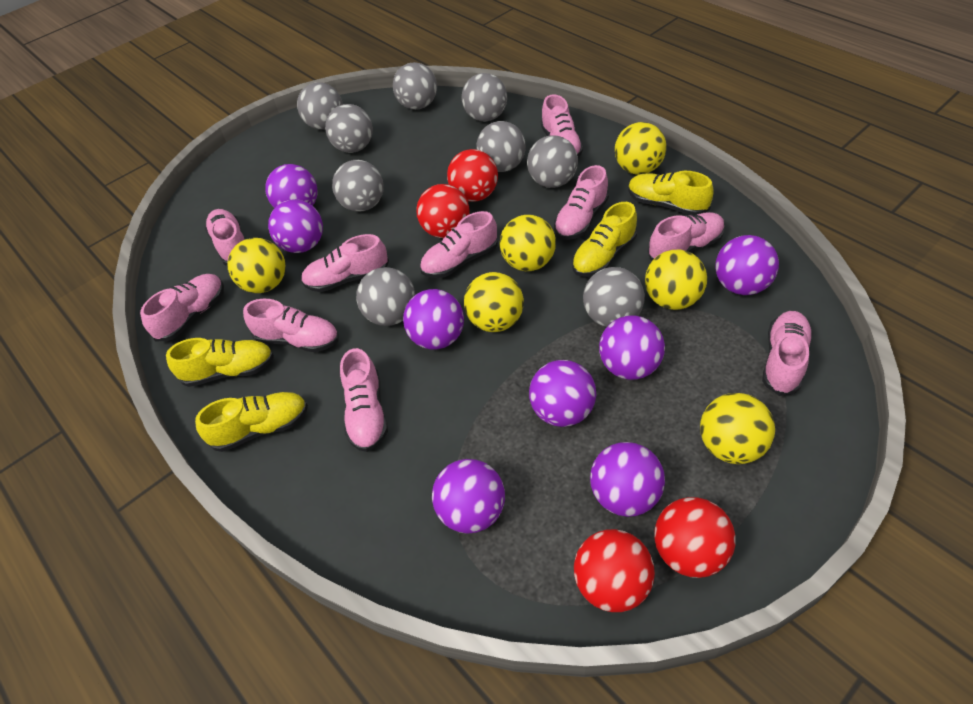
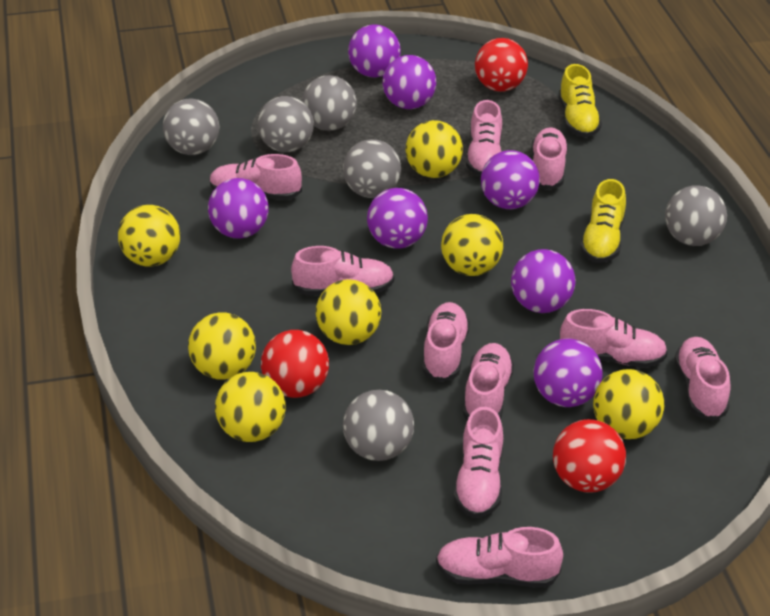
grey ball: [297,82,343,130] [325,104,373,153] [332,160,384,212] [356,267,415,326] [393,62,437,110] [462,73,507,121] [476,121,526,172] [527,135,578,188] [583,267,645,327] = 9 -> [163,99,219,155] [258,96,314,152] [302,75,357,131] [343,139,401,198] [343,390,414,461] [665,185,727,246] = 6
purple ball: [265,164,317,208] [268,199,323,253] [403,289,464,350] [432,459,505,534] [529,360,596,427] [590,442,665,517] [599,315,665,380] [715,235,779,295] = 8 -> [208,178,269,239] [348,24,401,77] [367,188,428,249] [382,55,436,109] [481,150,540,209] [511,249,575,313] [533,339,603,407] = 7
red ball: [416,184,470,238] [447,149,498,202] [574,529,655,612] [654,497,736,578] = 4 -> [261,330,329,398] [475,38,528,92] [553,419,626,493] = 3
yellow ball: [227,238,286,293] [464,272,524,332] [500,215,556,271] [615,122,666,175] [645,249,707,310] [700,393,775,464] = 6 -> [118,205,180,267] [188,312,256,380] [215,372,286,442] [316,279,381,345] [406,120,463,178] [441,214,503,276] [593,369,664,439] = 7
yellow shoe: [166,338,274,387] [195,392,308,452] [572,202,637,277] [628,171,714,216] = 4 -> [559,64,602,137] [580,179,626,263] = 2

